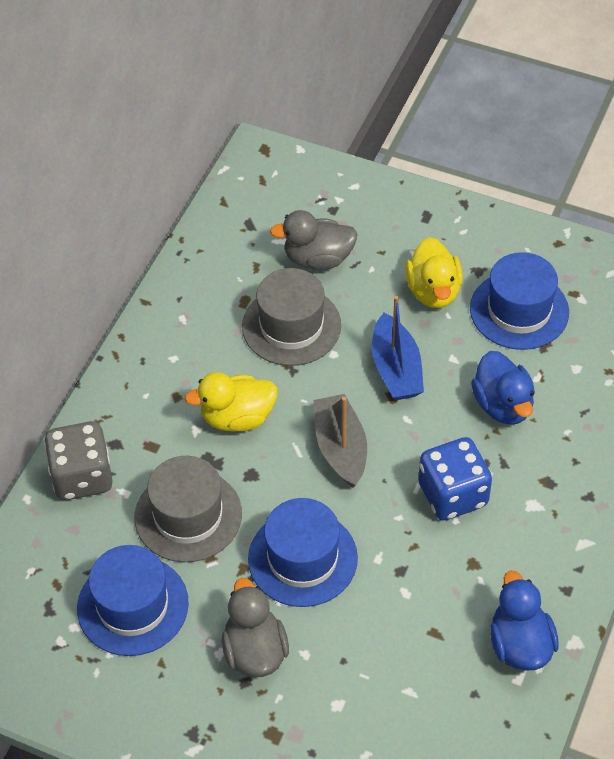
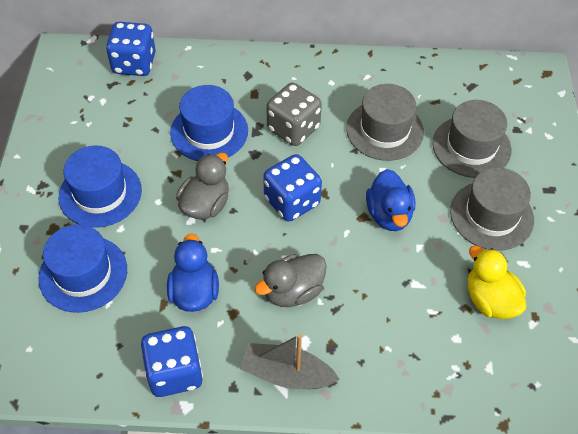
blue boat: [372,296,424,400] = 1 -> none = 0
blue dice: [418,437,492,520] = 1 -> [106,22,156,76] [141,326,203,397] [263,154,322,222] = 3
grey hat: [134,456,242,562] [242,268,341,366] = 2 -> [346,84,424,161] [432,100,512,178] [450,167,534,251] = 3
yellow duck: [184,372,278,431] [405,237,463,308] = 2 -> [468,246,526,319] = 1

